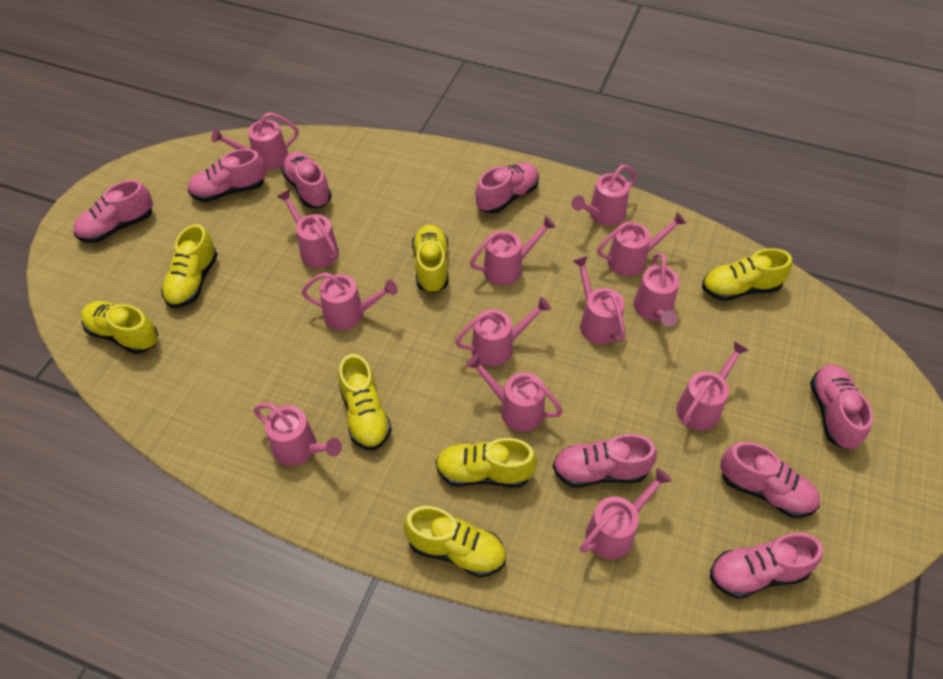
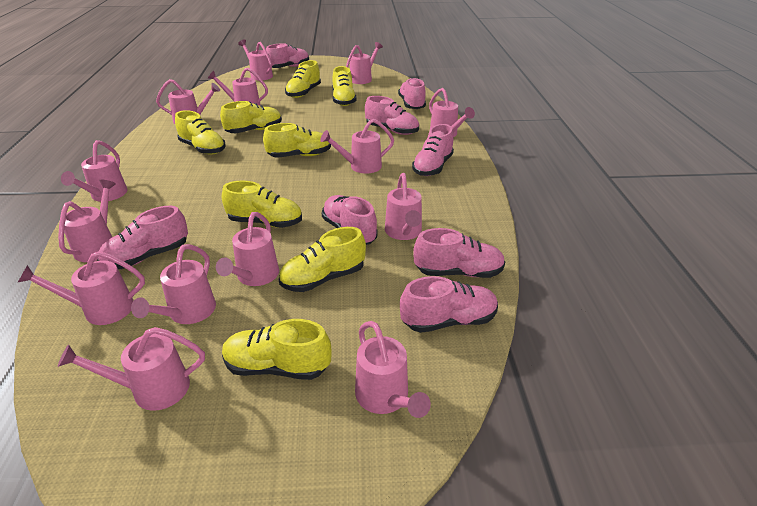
pink watering can: [211,112,299,170] [254,403,342,466] [277,189,339,268] [301,272,397,330] [455,297,551,367] [466,354,563,432] [470,216,556,285] [571,165,636,226] [573,256,626,345] [580,468,672,559] [597,212,687,276] [634,253,679,327] [677,341,749,431] = 13 -> [18,251,145,325] [58,180,116,262] [58,327,205,411] [61,140,128,202] [131,244,216,324] [156,79,220,124] [208,68,268,106] [216,212,279,286] [238,39,273,80] [320,119,394,174] [346,42,383,84] [355,321,431,418] [385,173,422,240] [429,88,475,137] = 14
yellow shoe: [81,301,158,354] [161,224,218,308] [338,354,392,450] [403,506,506,577] [412,224,448,293] [436,438,537,487] [702,248,792,301] = 7 -> [175,110,226,155] [220,101,282,133] [222,181,302,228] [222,319,332,380] [263,123,331,158] [279,227,366,292] [285,60,321,98] [332,66,357,106] = 8

